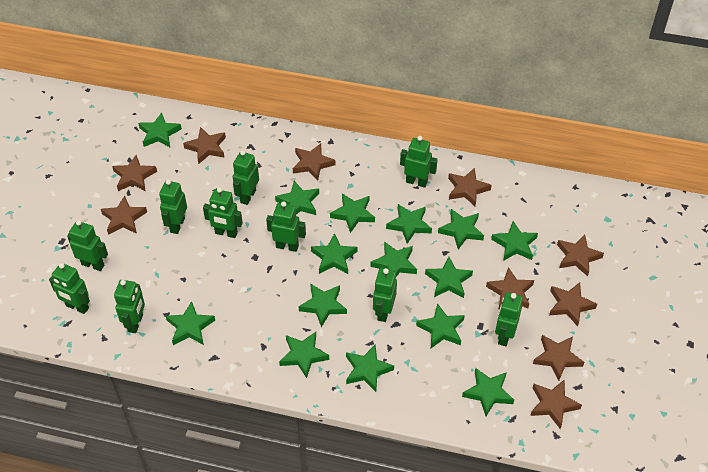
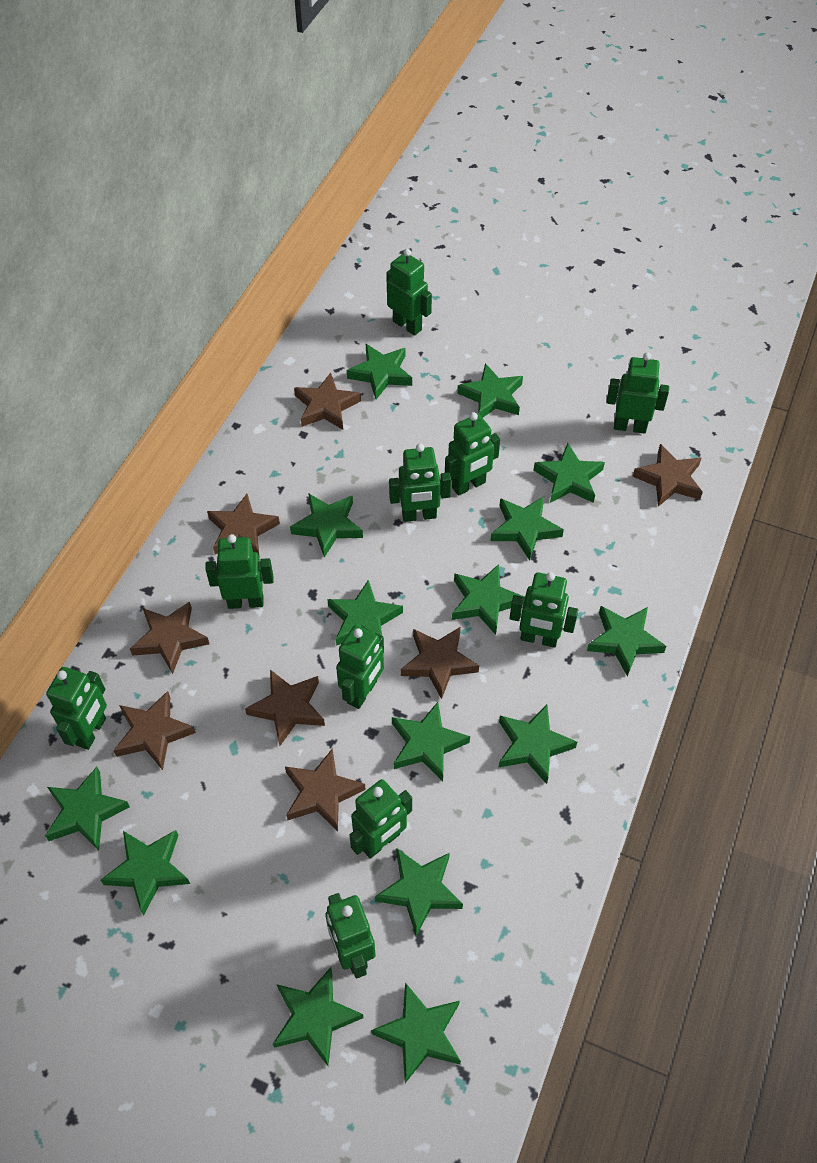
brown star: [101,196,147,235] [112,155,157,191] [183,127,226,164] [293,143,335,181] [448,168,492,206] [486,267,534,309] [530,380,582,429] [533,335,585,381] [549,282,597,327] [557,234,604,276] = 10 -> [113,691,196,770] [130,601,209,674] [207,494,280,558] [245,670,325,746] [285,748,366,831] [294,373,361,430] [401,627,479,699] [633,444,703,507] = 8

